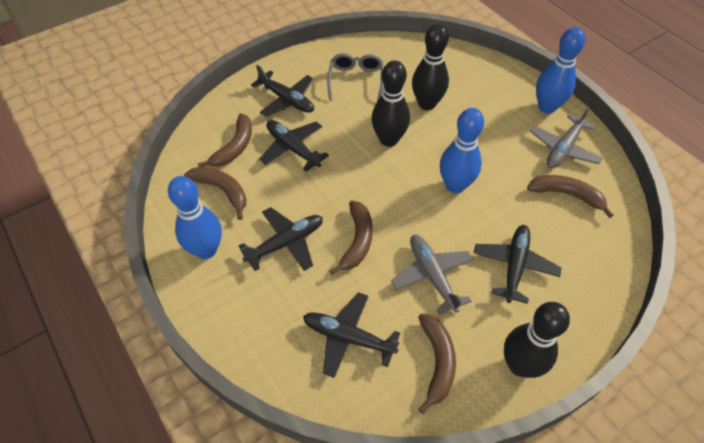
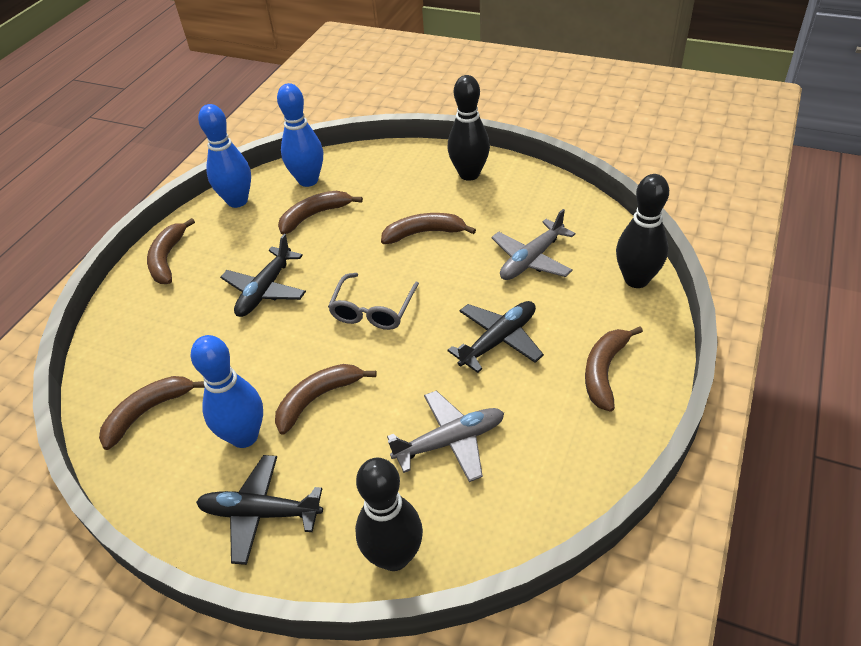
black plane: [239,207,323,271] [251,65,314,117] [259,120,329,172] [303,292,400,378] [473,225,561,304] = 5 -> [196,455,323,565] [220,234,306,317] [447,301,544,373] = 3
brown banana: [184,167,246,220] [198,113,252,167] [329,201,373,275] [418,314,456,414] [527,175,613,218] = 5 -> [99,376,205,450] [147,218,195,284] [275,364,377,435] [278,191,363,235] [381,213,476,244] [585,327,643,412] = 6

